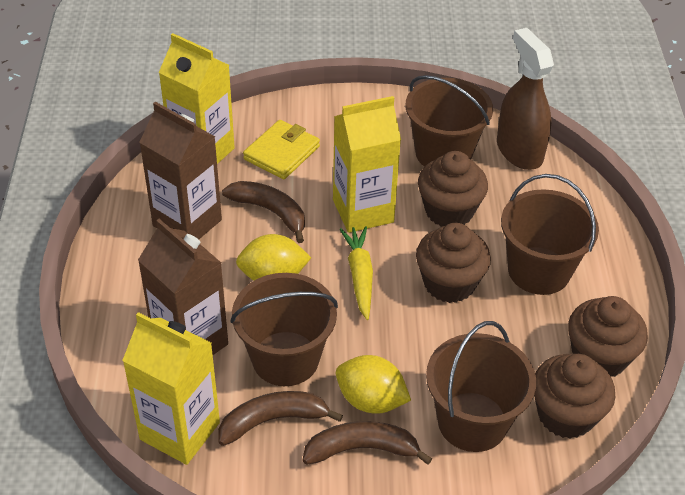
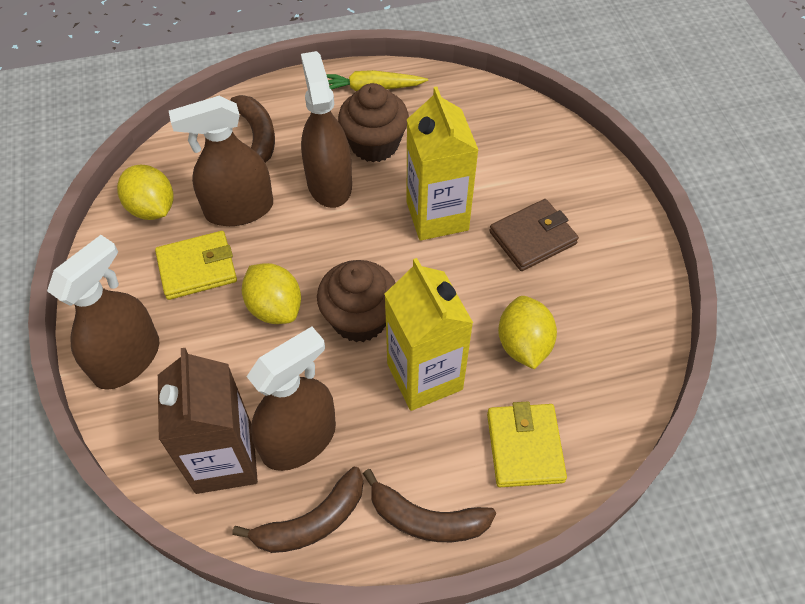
brown bucket: [230,273,338,386] [405,75,493,167] [426,321,536,452] [501,174,599,295] = 4 -> none = 0
brown carton: [138,219,228,355] [139,102,222,239] = 2 -> [158,348,258,494] = 1
brown cupcake: [416,223,491,303] [418,151,488,227] [534,354,615,439] [568,296,648,377] = 4 -> [317,260,395,342] [338,83,409,162] = 2
brown spray bottle: [497,28,554,170] = 1 -> [47,235,159,390] [169,96,273,226] [247,326,336,471] [301,51,352,208] = 4
brown wallet: none = 0 -> [489,199,579,271] = 1
yellow carton: [122,312,220,465] [159,33,235,164] [333,96,401,233] = 3 -> [385,258,473,411] [406,86,478,241] = 2
yellow lemon: [236,234,311,281] [336,355,411,414] = 2 -> [117,165,173,220] [242,263,301,324] [498,296,557,369] = 3
yellow wallet: [243,120,320,179] = 1 -> [155,231,237,300] [487,401,567,487] = 2

